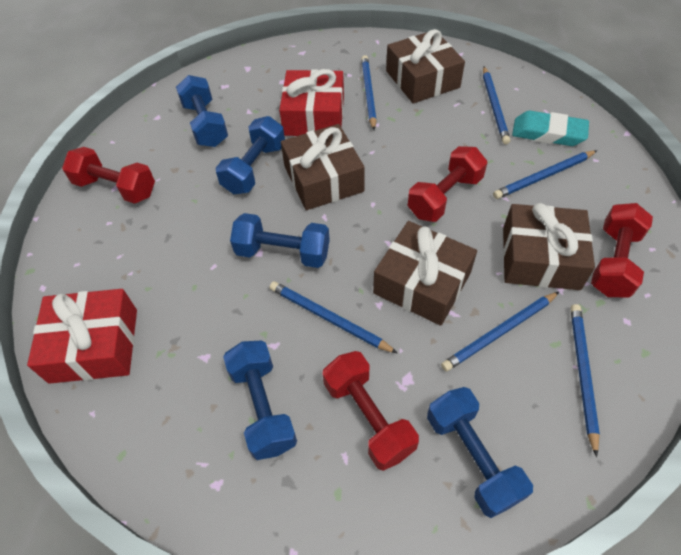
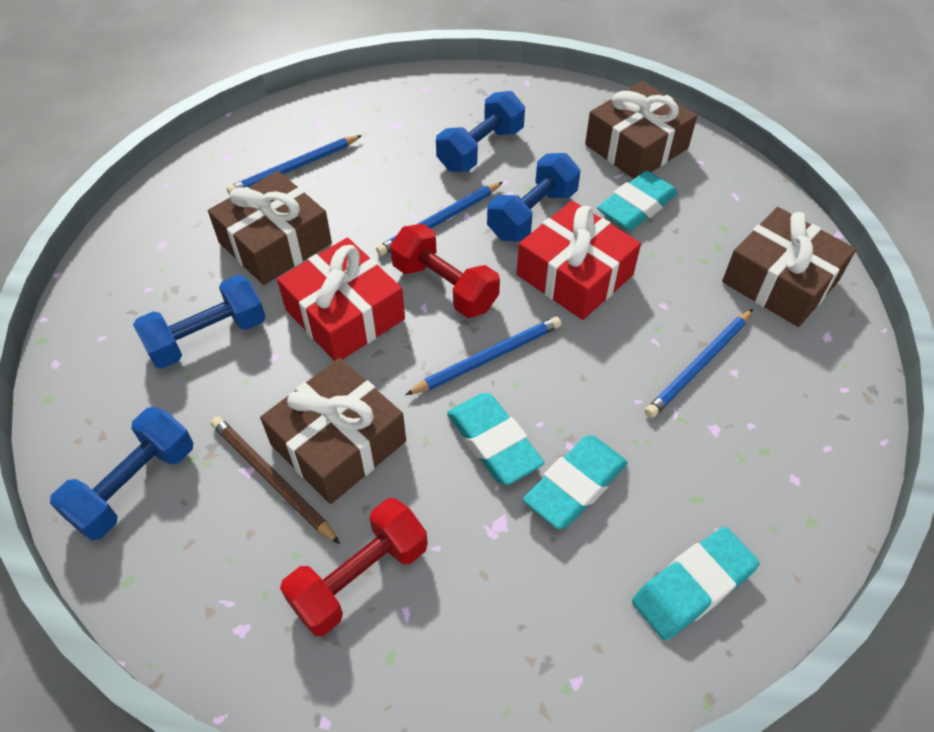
blue dumbbell: [176,75,228,147] [216,116,285,194] [223,340,297,460] [230,213,330,268] [427,387,533,518] = 5 -> [50,407,193,541] [133,275,265,369] [436,91,525,172] [487,153,581,242] = 4
blue pencil: [270,281,397,353] [361,55,377,130] [441,292,559,372] [483,67,510,144] [493,150,597,199] [570,304,600,457] = 6 -> [227,135,362,195] [376,182,503,256] [406,317,561,395] [645,309,753,418] = 4
brown pencil: none = 0 -> [211,416,340,544] = 1
red dumbbell: [62,147,155,204] [323,351,419,471] [408,146,487,222] [591,203,653,298] = 4 -> [280,498,428,636] [390,224,500,318] = 2
turquoise eraser: [512,111,589,146] = 1 -> [447,393,544,485] [523,435,628,529] [597,171,678,231] [632,527,760,640] = 4

